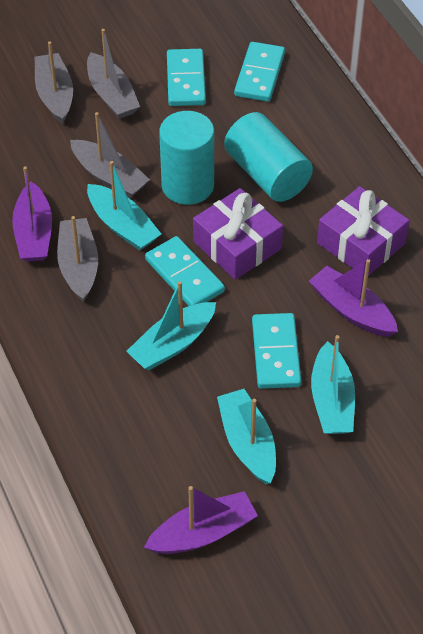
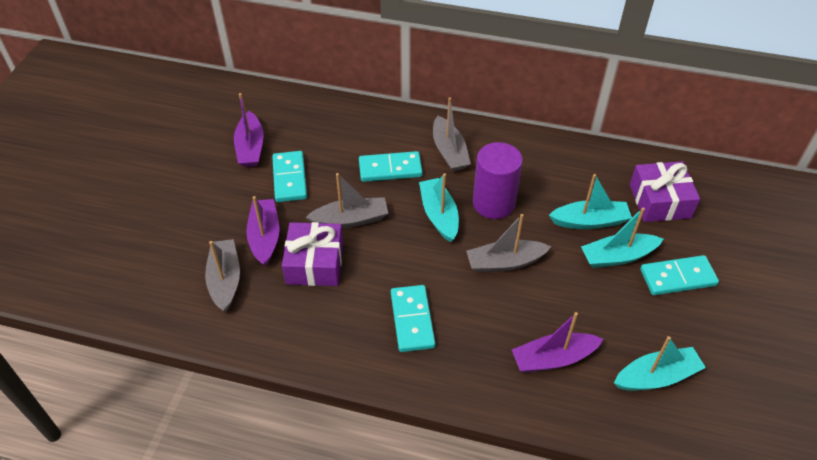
purple cylinder: none = 0 -> [473,142,523,219] = 1
turquoise cylinder: [159,111,214,205] [224,112,313,202] = 2 -> none = 0

